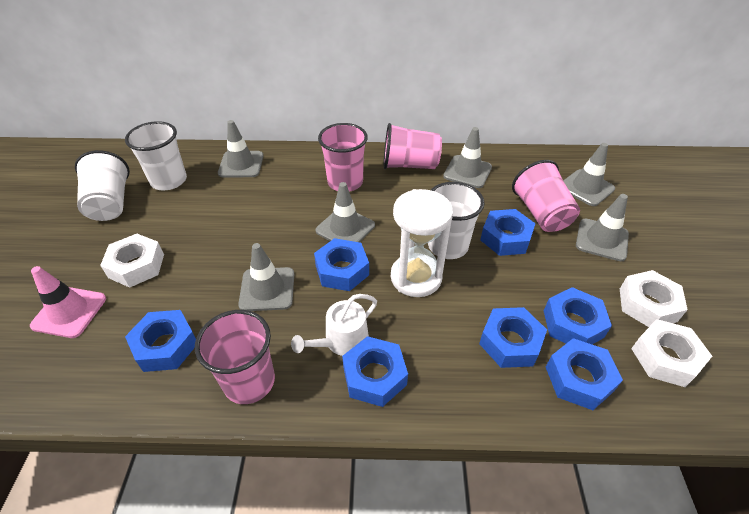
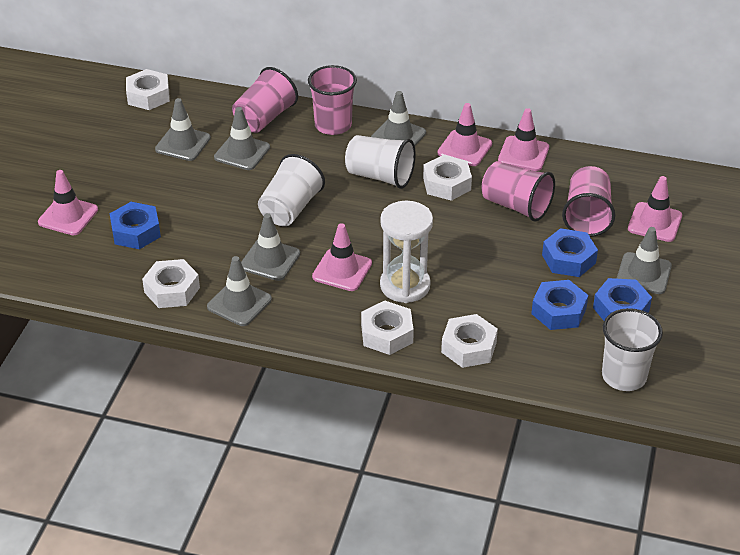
blue nut: [125,310,196,372] [314,238,369,291] [342,336,408,407] [479,307,547,368] [480,209,535,256] [544,287,612,344] [546,338,623,410] = 7 -> [109,202,161,249] [531,280,588,330] [542,228,598,277] [593,278,652,321] = 4
pink traffic cone: [30,266,106,338] = 1 -> [38,170,98,235] [312,223,372,291] [438,103,492,166] [498,108,549,171] [628,176,682,242] = 5
white nut: [100,234,164,288] [620,270,688,327] [631,319,712,387] = 3 -> [126,69,170,110] [142,259,200,308] [361,301,414,355] [423,155,472,201] [441,314,498,368] = 5
white watering can: [291,294,377,356] = 1 -> none = 0

